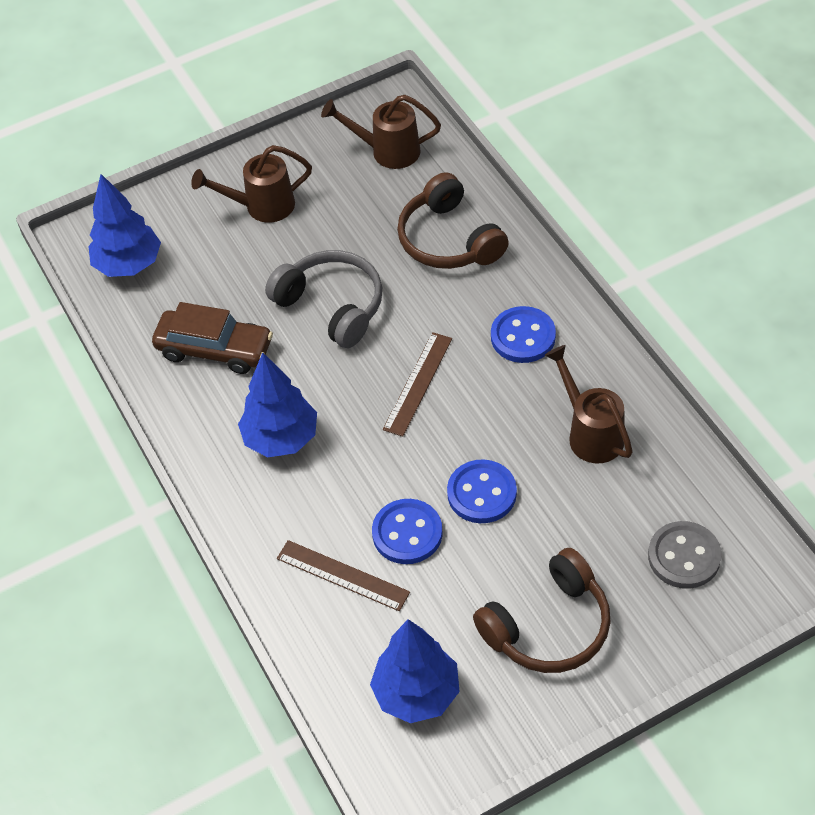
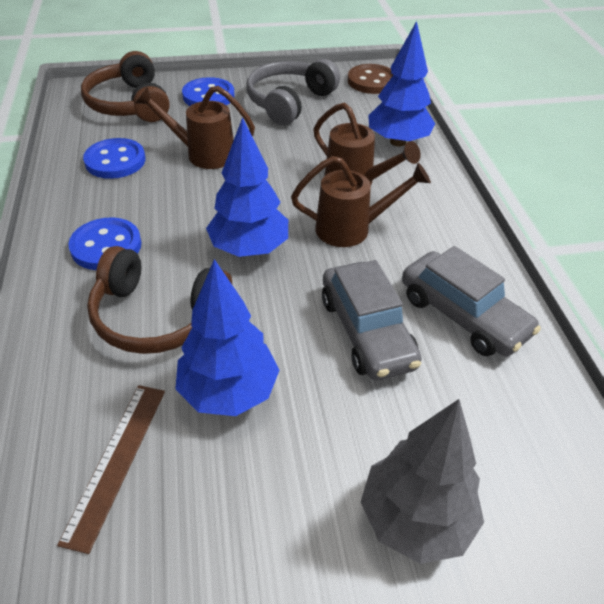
brown button: none = 0 -> [348,64,393,94] = 1
brown car: [152,302,273,374] = 1 -> none = 0
brown ruler: [277,540,410,611] [383,332,452,437] = 2 -> [57,385,165,554] = 1
grey button: [648,521,722,589] = 1 -> none = 0
grey car: none = 0 -> [322,260,422,380] [402,246,541,357] = 2
grey tree: none = 0 -> [361,399,484,564] = 1

